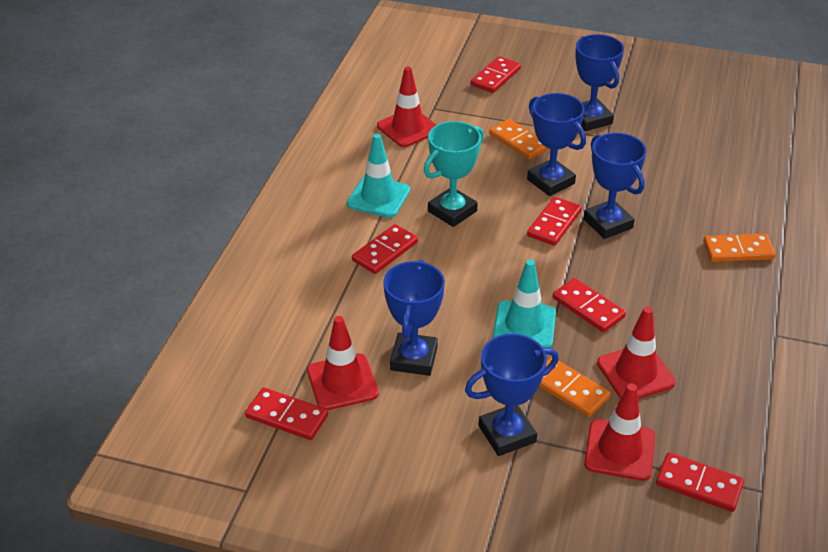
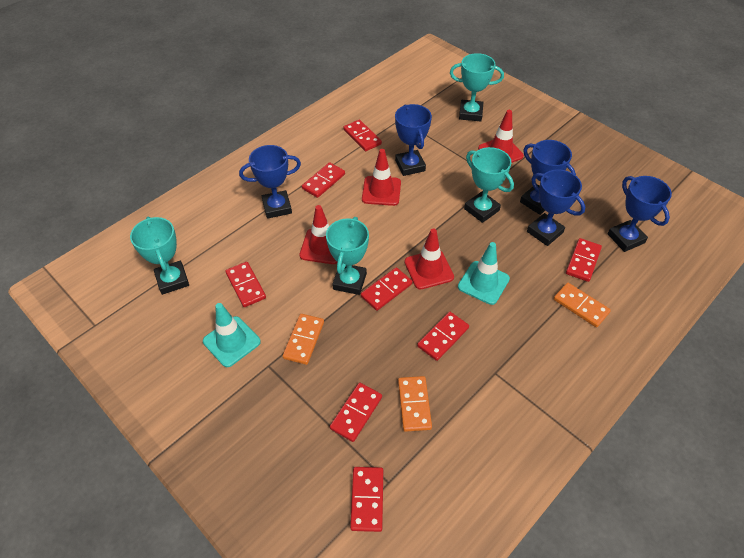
red domino: [245,387,328,440] [352,224,418,274] [471,56,521,93] [527,197,582,246] [553,278,626,332] [656,452,744,512] = 6 -> [225,262,266,307] [302,162,345,198] [330,383,382,442] [343,120,382,151] [350,467,383,532] [361,267,412,311] [417,312,469,361] [566,238,602,282] = 8
turquoise trophy: [424,121,484,227] = 1 -> [130,217,189,295] [326,217,369,295] [450,53,504,121] [464,147,514,223] = 4

